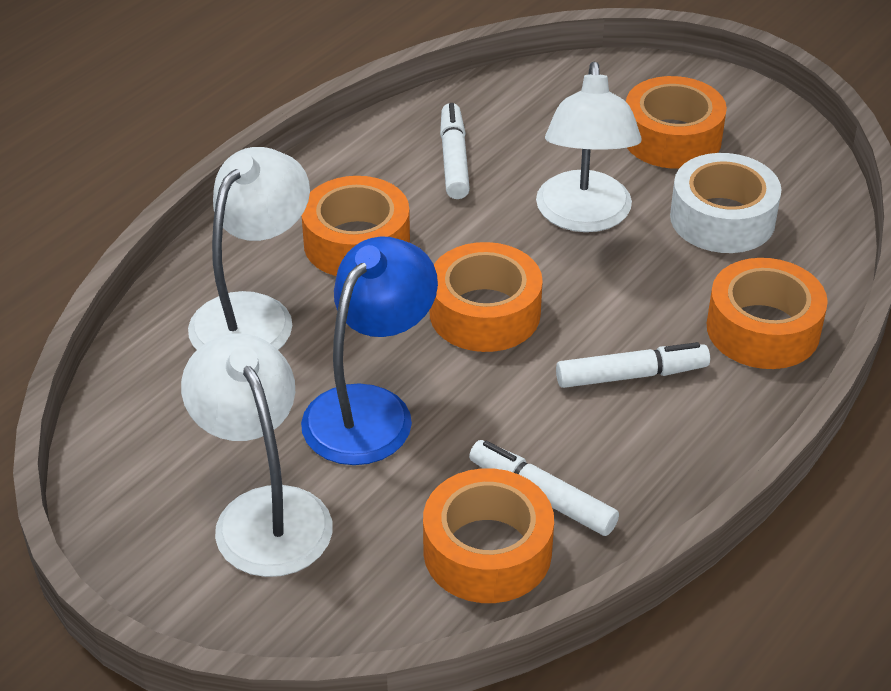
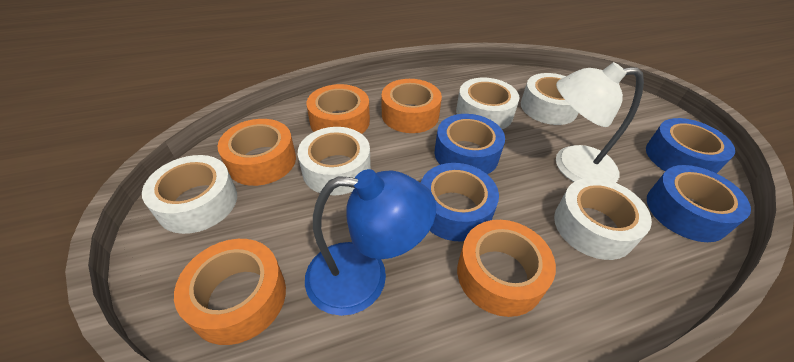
blue tape: none = 0 -> [421,163,499,241] [435,114,505,174] [646,118,735,173] [647,165,751,242] = 4
white lamp: [181,333,333,577] [188,147,310,350] [536,62,642,232] = 3 -> [556,62,644,183] = 1
white marker: [440,103,470,199] [469,440,619,536] [556,342,710,388] = 3 -> none = 0
white tape: [670,153,781,253] = 1 -> [142,155,237,234] [298,127,371,195] [456,78,519,129] [521,73,578,125] [554,178,652,260] = 5

